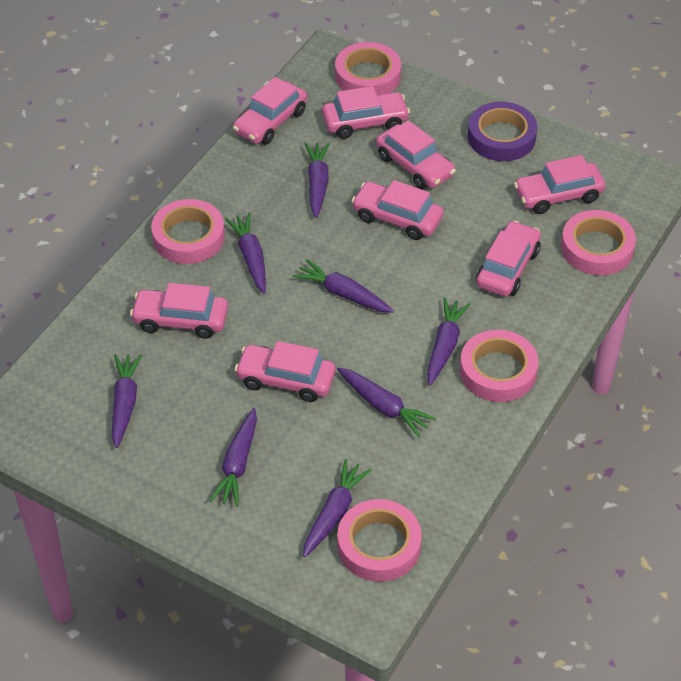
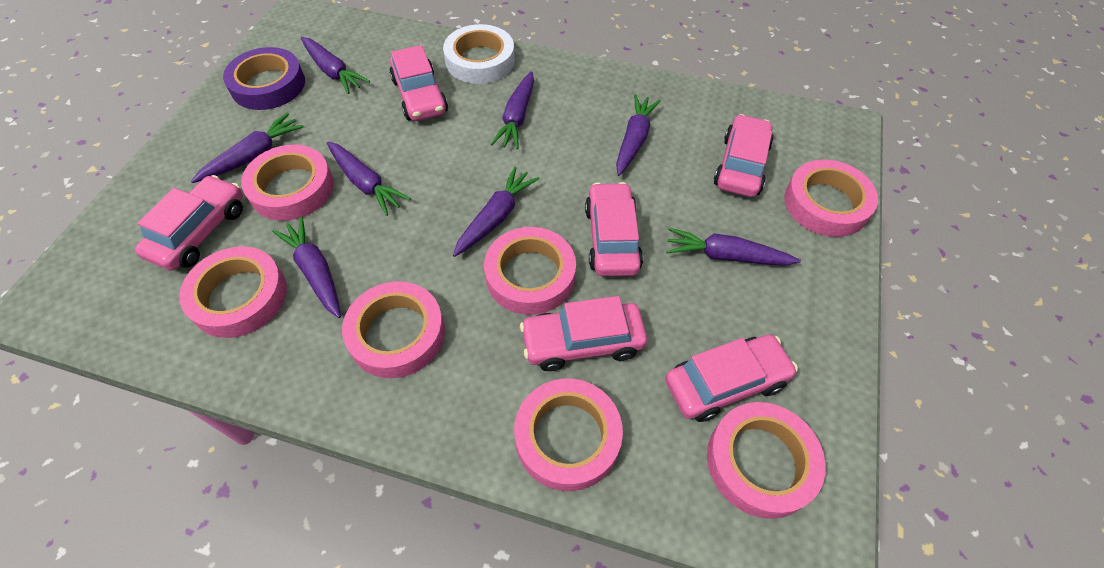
pink car: [130,283,228,339] [233,77,307,144] [235,341,336,402] [322,86,410,139] [352,180,444,240] [376,120,456,189] [476,221,541,296] [514,155,606,214] = 8 -> [135,175,243,271] [389,45,448,121] [520,296,647,371] [585,182,643,276] [665,334,798,422] [714,114,774,197] = 6
pink tape: [151,199,225,264] [335,42,401,95] [337,499,422,582] [460,330,539,402] [561,210,636,275] = 5 -> [179,246,287,338] [241,145,334,221] [342,281,445,378] [484,227,576,315] [514,378,623,491] [707,402,826,519] [784,160,878,237] = 7
white tape: none = 0 -> [443,24,515,84] = 1

